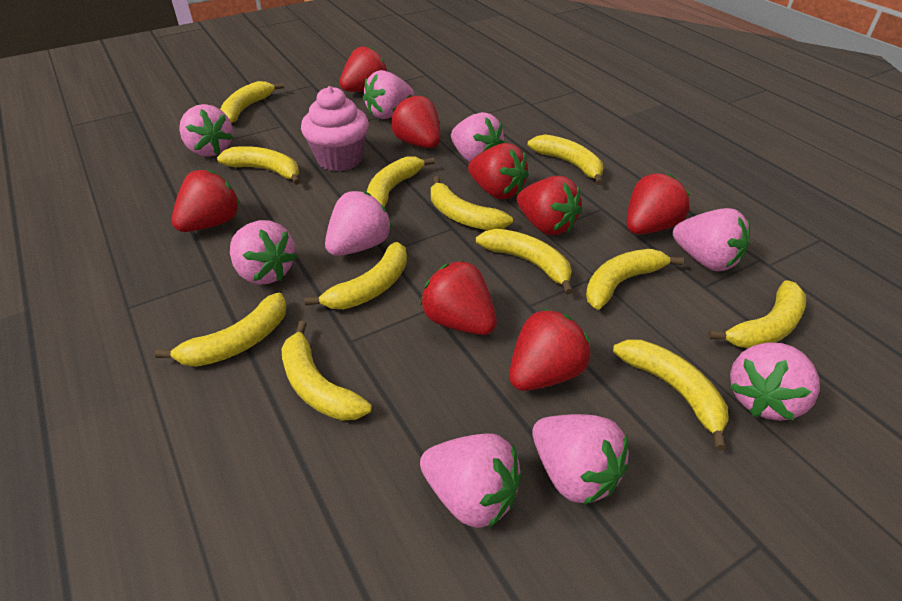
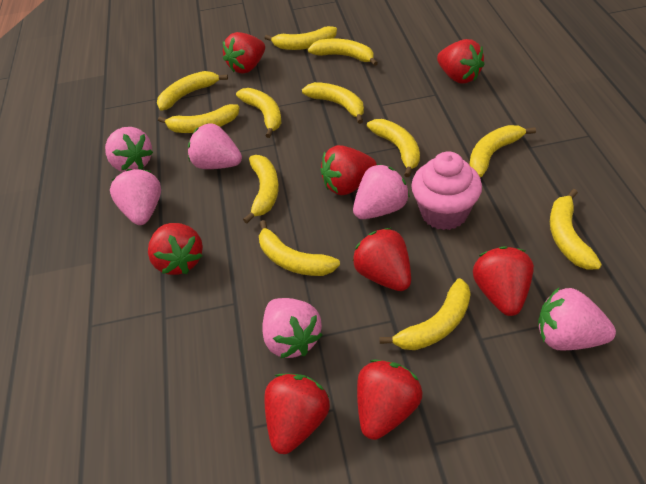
pink strawberry: [179,104,233,157] [230,220,297,285] [325,191,392,256] [363,70,414,119] [420,433,522,529] [451,112,505,162] [533,414,629,505] [673,208,750,271] [730,342,820,421] = 9 -> [105,127,153,172] [110,169,161,225] [188,123,242,169] [262,298,322,358] [353,164,410,219] [538,288,616,351] = 6

